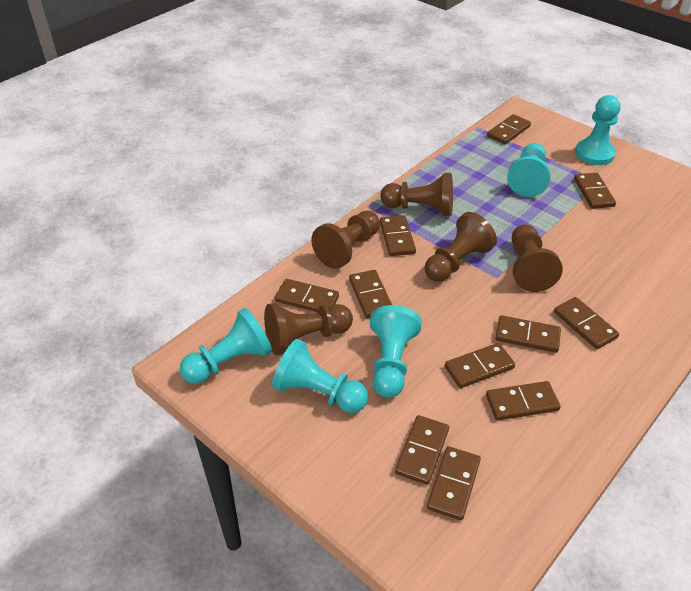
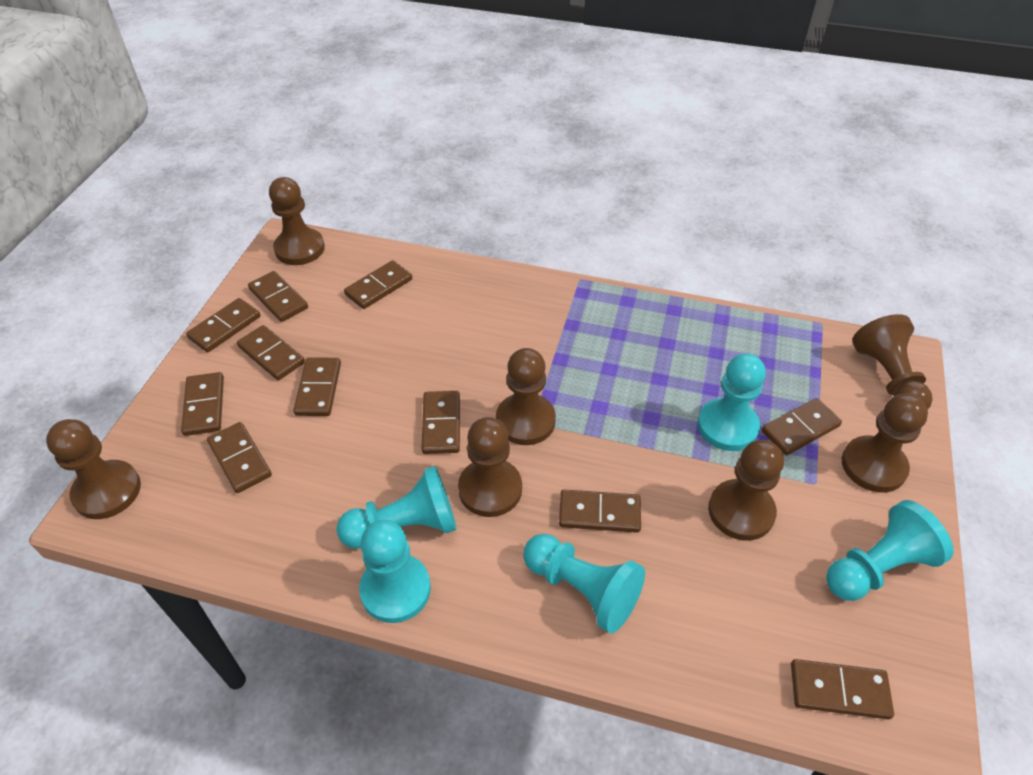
brown pawn: [264,303,353,355] [311,211,380,269] [380,173,453,216] [425,212,497,282] [511,224,563,292] = 5 -> [46,419,141,519] [269,177,325,265] [458,417,522,517] [496,348,556,445] [708,440,784,540] [842,393,928,493] [852,314,933,409] = 7

